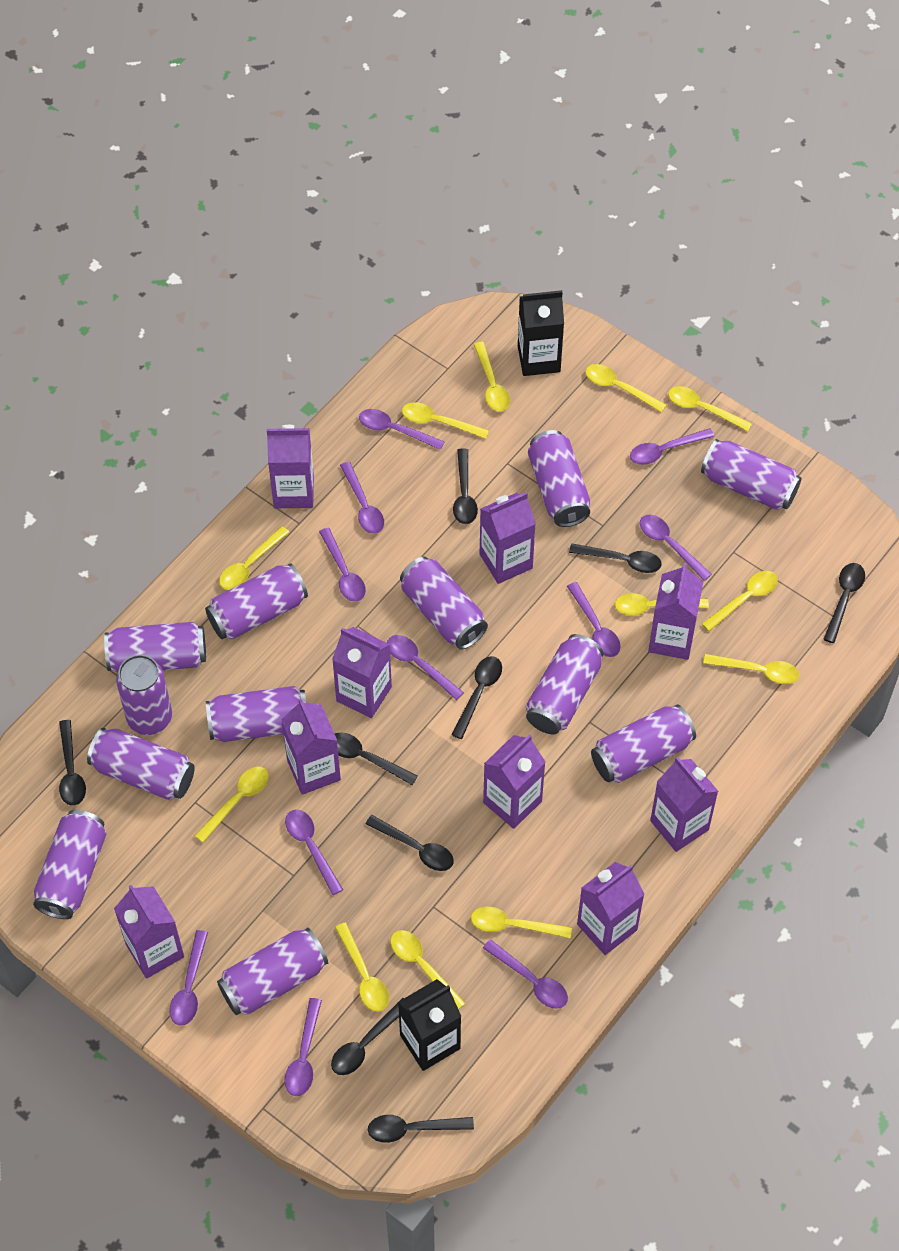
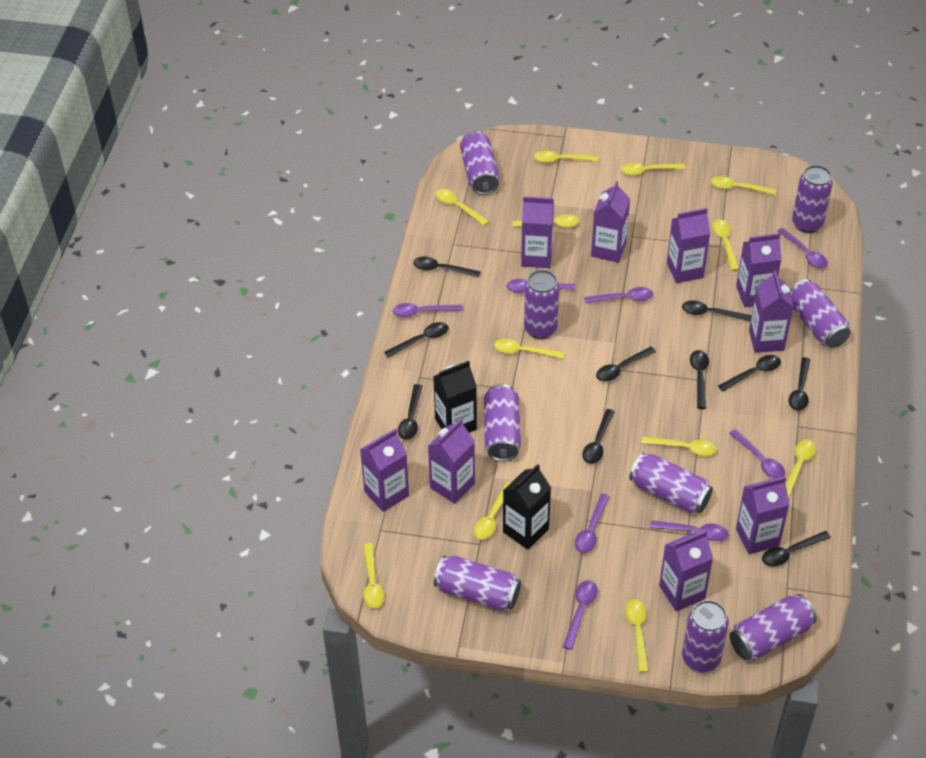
black spoon: [59,720,86,806] [331,998,404,1075] [335,732,418,785] [365,815,454,871] [368,1115,474,1143] [452,656,502,739] [453,448,478,524] [569,543,661,573] [823,563,865,643] = 9 -> [384,322,448,358] [398,384,422,440] [413,256,481,277] [582,409,615,464] [596,347,656,382] [682,300,751,321] [690,350,709,409] [718,355,781,391] [762,531,831,567] [789,357,811,411] = 10
purple can: [33,810,106,919] [87,728,195,800] [104,622,206,672] [116,655,172,735] [205,563,308,640] [206,686,306,742] [217,928,328,1015] [400,557,488,650] [526,634,603,735] [528,430,590,527] [591,704,696,783] [701,439,802,510] = 12 -> [434,556,521,611] [460,131,500,195] [484,384,521,462] [524,270,559,339] [629,453,713,514] [682,600,729,672] [730,594,816,660] [790,279,851,348] [792,165,833,233] = 9
purple spoon: [169,930,208,1026] [284,998,322,1096] [285,809,343,895] [319,528,366,602] [340,462,384,534] [359,409,445,450] [387,635,464,700] [483,939,568,1009] [567,582,620,657] [630,428,714,465] [640,515,712,581] = 11 -> [393,303,462,317] [506,279,575,293] [563,580,598,650] [575,493,610,553] [584,287,653,303] [650,520,728,541] [729,429,785,478] [777,228,828,268] = 8

